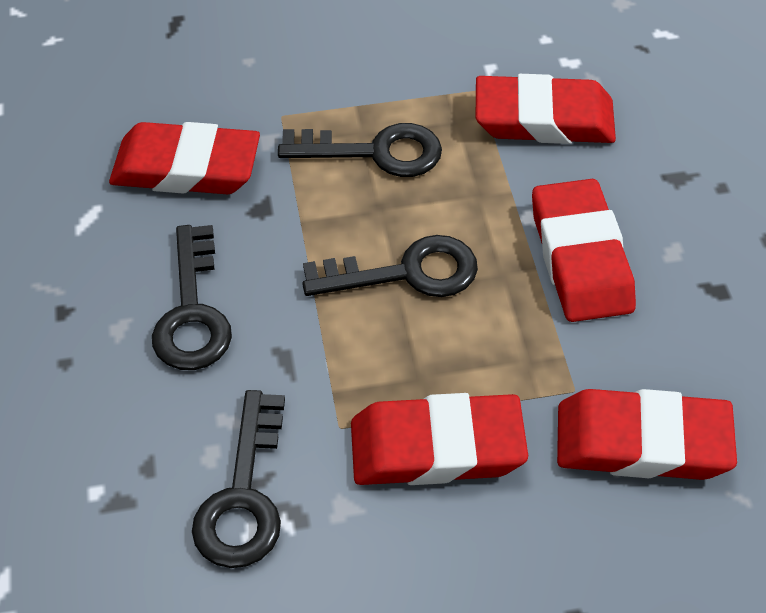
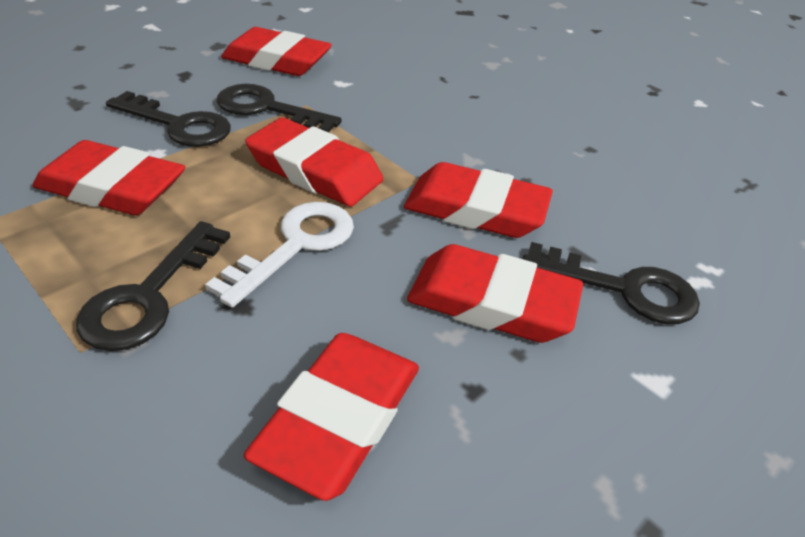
red eraser: [109,122,260,194] [351,393,528,485] [476,74,616,144] [532,179,636,322] [557,389,737,480] = 5 -> [32,140,185,215] [221,27,332,76] [244,333,419,501] [245,117,383,207] [404,162,553,238] [407,244,583,343] = 6
white key: none = 0 -> [205,202,354,308] = 1

